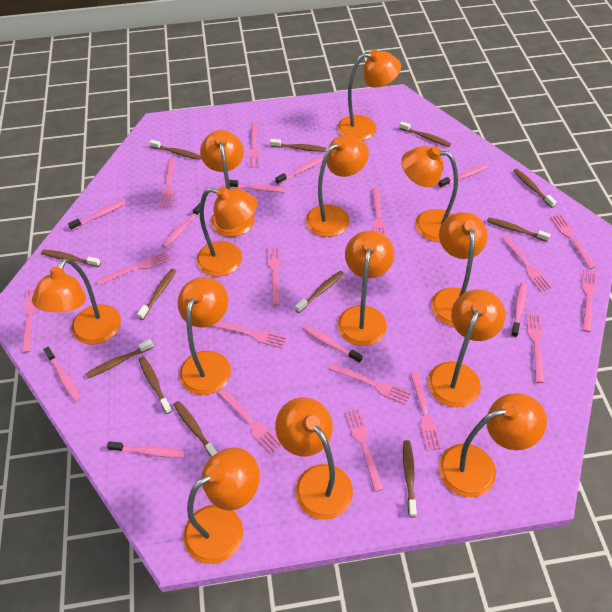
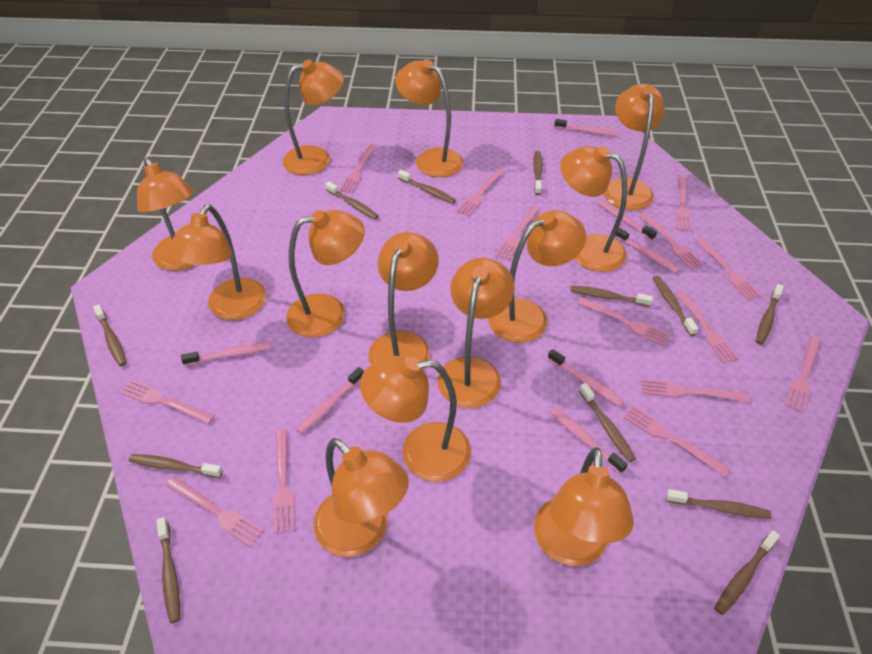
pink fork: [22,289,37,353] [96,251,170,286] [160,158,176,207] [211,321,286,348] [218,388,281,453] [248,123,260,168] [267,246,281,306] [329,363,411,405] [345,409,384,492] [372,188,386,236] [410,371,442,451] [502,235,552,292] [526,313,544,383] [550,214,596,269] [582,269,597,332] = 15 -> [120,379,215,424] [166,476,264,547] [273,429,295,533] [340,144,376,193] [456,168,505,216] [495,206,540,261] [577,297,670,346] [624,406,729,477] [639,213,704,269] [642,379,750,403] [675,290,739,363] [676,177,692,231] [695,238,761,300] [785,336,821,413] = 14
pink toothbrush: [43,347,81,402] [68,200,126,231] [107,441,185,458] [162,203,200,248] [229,180,286,192] [275,156,323,185] [302,325,363,363] [438,164,488,188] [511,283,526,338] = 9 -> [181,342,271,366] [296,367,364,434] [548,349,624,406] [550,407,628,474] [554,119,618,136] [597,200,657,241] [615,228,680,273] = 7

